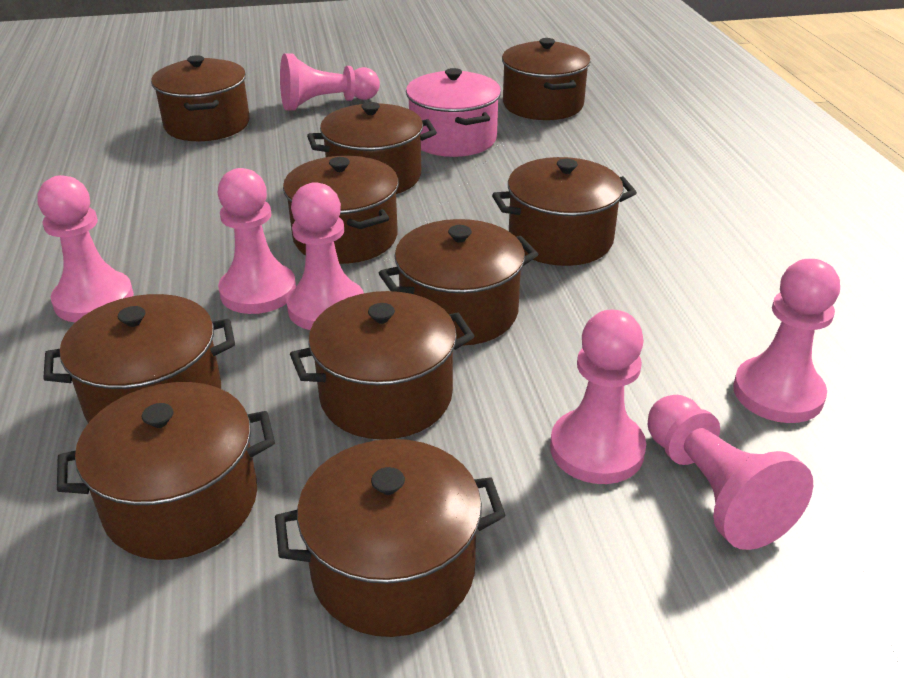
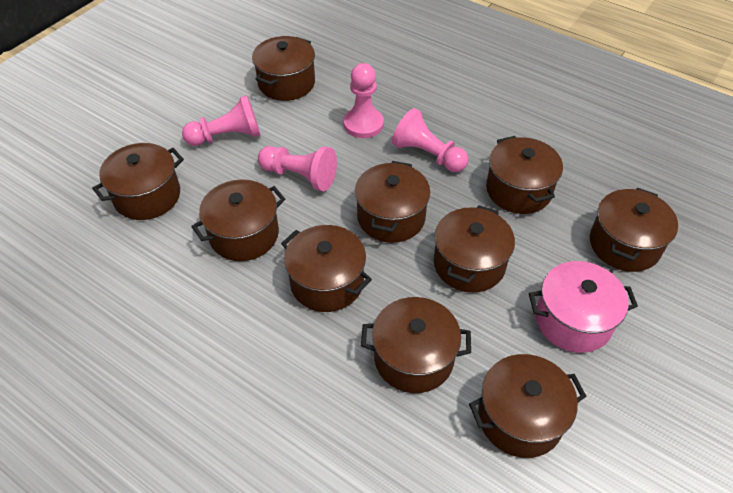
pink pawn: [38,175,134,322] [218,168,296,314] [280,53,380,111] [287,182,364,330] [550,310,646,484] [648,395,813,550] [733,259,840,423] = 7 -> [182,95,260,146] [258,146,337,191] [343,63,384,138] [392,108,468,172] = 4

